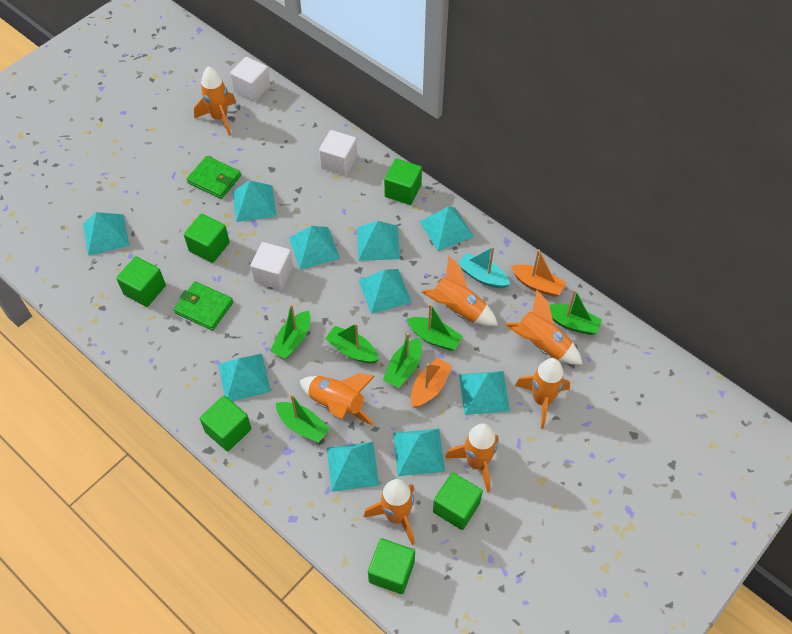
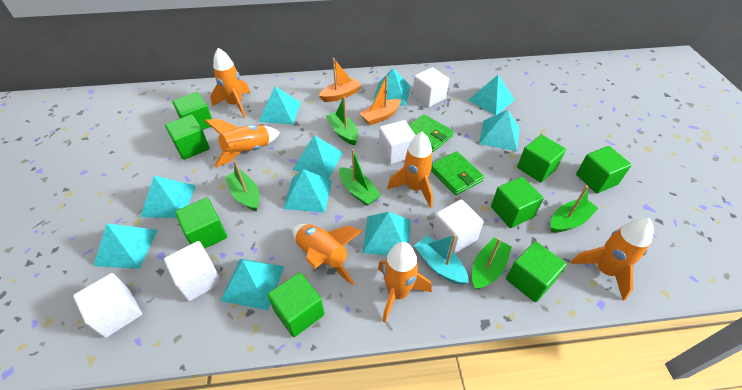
green boat: [270,304,311,359] [276,394,330,443] [325,323,379,363] [383,333,422,388] [407,304,463,351] [549,290,602,335] = 6 -> [225,161,259,211] [326,96,359,145] [339,149,381,206] [472,238,512,290] [550,186,598,233] = 5
green cube: [116,256,166,307] [184,214,230,263] [200,396,251,452] [368,538,415,594] [384,159,422,205] [433,473,483,530] = 6 -> [165,114,210,160] [172,92,212,130] [175,198,227,249] [268,273,324,337] [491,177,544,228] [506,241,567,302] [517,135,566,183] [576,146,632,193] = 8
orange rocket: [194,66,236,135] [300,373,375,426] [364,479,415,545] [422,256,498,326] [445,423,498,492] [505,290,583,365] [515,358,570,429] = 7 -> [205,119,280,167] [210,48,250,117] [293,224,362,285] [378,242,432,323] [387,132,434,208] [571,218,654,301] = 6
white cube: [230,57,270,102] [250,242,293,290] [319,130,357,176] = 3 -> [73,273,142,338] [164,241,222,301] [379,120,416,164] [413,67,449,107] [432,199,484,254] = 5

